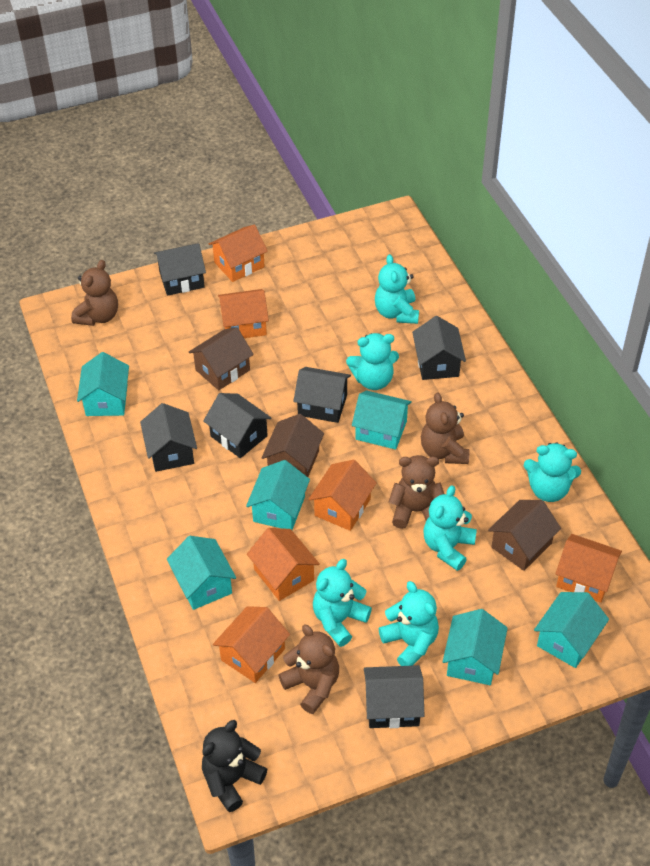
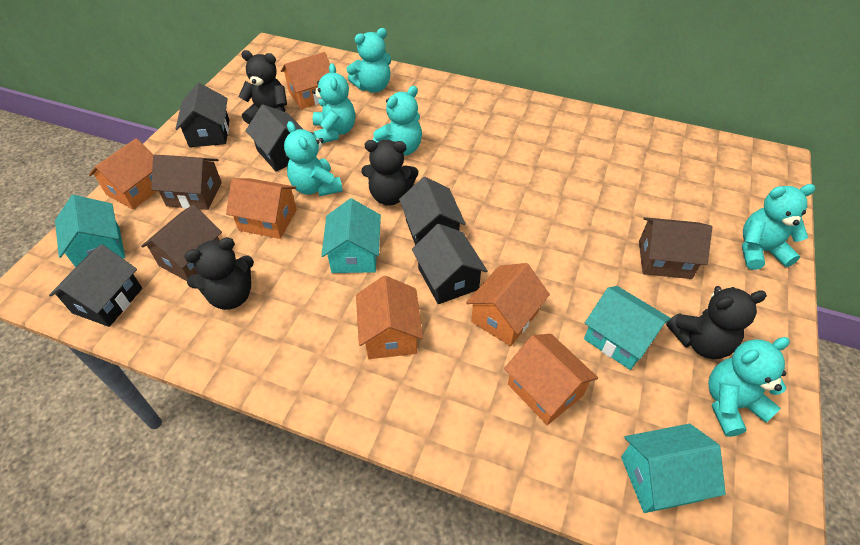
black house: [140,403,197,472] [154,243,206,296] [203,393,272,458] [293,367,351,423] [364,665,425,728] [412,316,466,380] = 6 -> [49,244,142,327] [176,83,229,147] [246,104,304,171] [399,177,466,245] [412,224,488,304] = 5
black teddy bear: [202,720,267,812] = 1 -> [184,237,254,310] [238,50,287,124] [361,140,418,206] [666,286,767,359] = 4
brown teddy bear: [71,260,118,326] [279,625,339,714] [389,455,444,529] [421,392,470,464] = 4 -> none = 0
turquoise house: [77,352,129,416] [167,536,236,610] [246,460,310,530] [352,390,412,450] [443,609,508,685] [534,592,609,668] = 6 -> [55,195,125,267] [321,198,381,273] [584,286,671,370] [621,424,726,513] = 4

